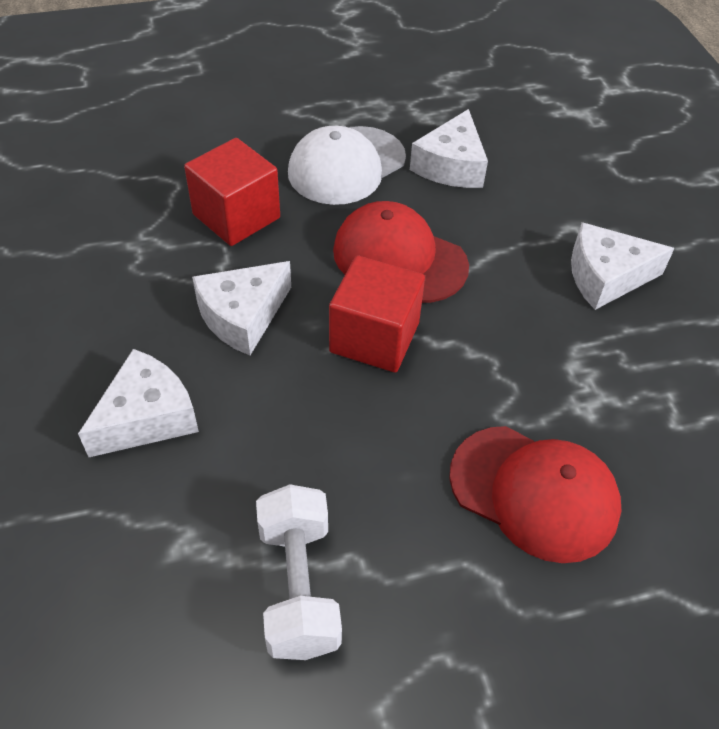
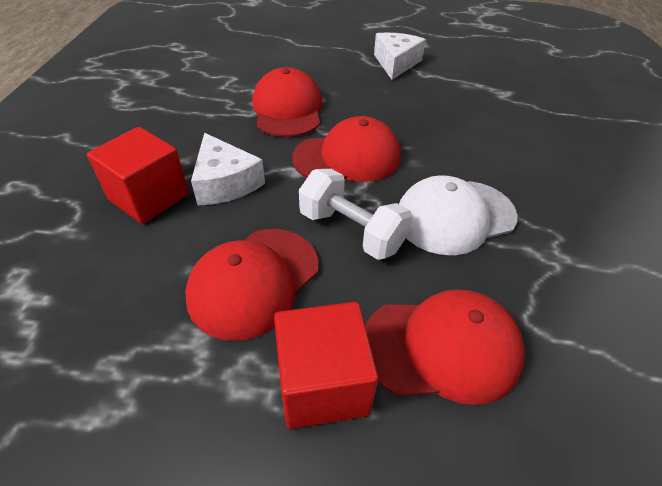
red cap: [333,201,469,303] [449,426,621,563] = 2 -> [185,229,319,341] [252,67,322,137] [292,116,401,182] [365,289,525,405] = 4
white cheese: [78,349,199,457] [192,261,291,355] [410,109,488,188] [571,222,675,310] = 4 -> [191,133,265,205] [374,33,426,80] = 2

